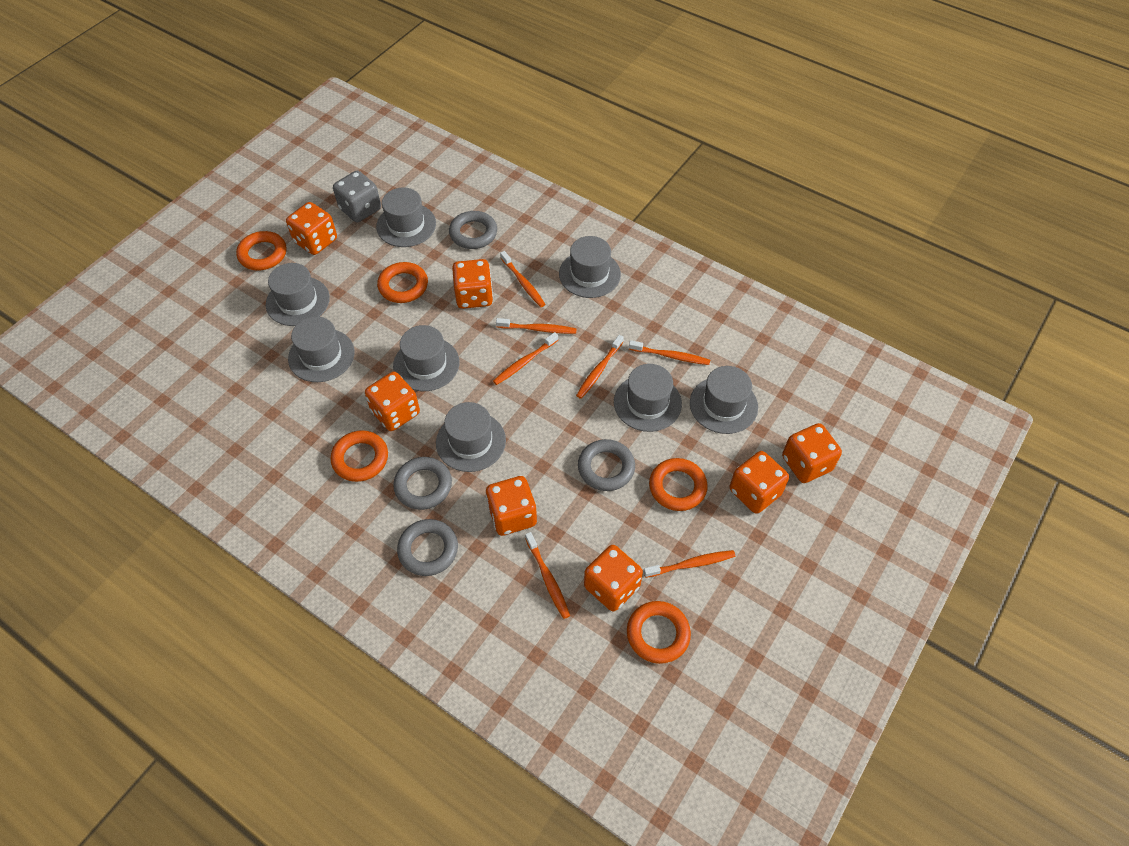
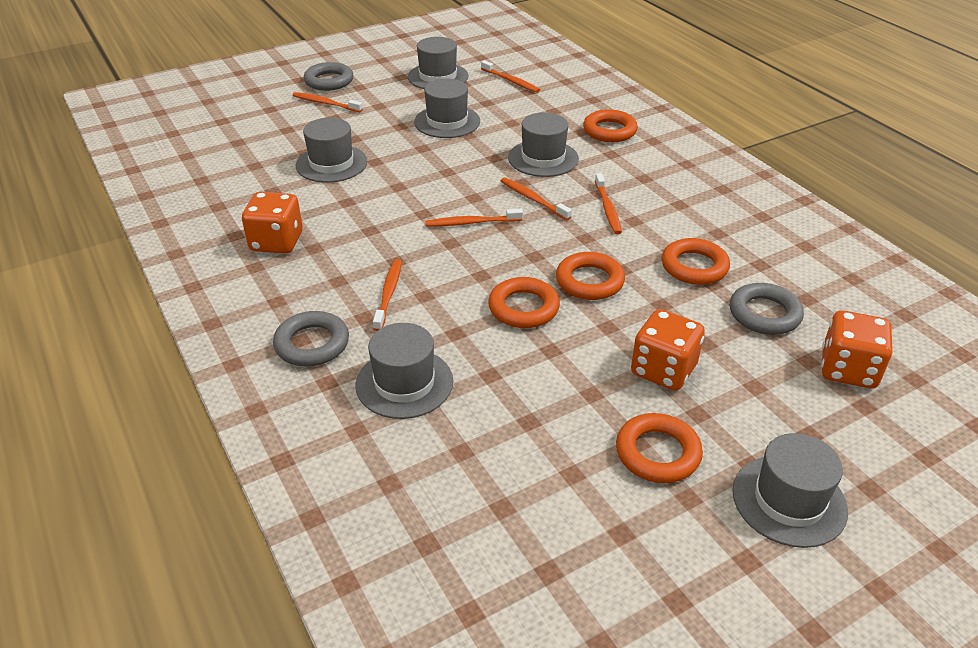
grey dice: [333,171,381,222] = 1 -> none = 0
grey hat: [266,263,330,326] [288,317,355,382] [376,188,436,247] [393,325,460,391] [436,402,506,472] [559,236,621,298] [614,364,682,432] [690,366,758,434] = 8 -> [296,118,367,183] [355,323,453,419] [408,37,469,89] [414,79,480,138] [508,113,579,177] [732,433,848,548] = 6
grey ring: [393,457,452,510] [397,519,458,576] [449,211,497,249] [578,439,635,491] = 4 -> [273,311,349,366] [304,62,353,91] [730,283,804,335] = 3
orange dice: [286,202,337,255] [365,372,420,431] [452,259,493,309] [486,476,537,536] [584,545,643,612] [730,451,789,514] [782,423,842,483] = 7 -> [242,192,303,254] [631,309,705,391] [821,310,893,389] = 3
orange toothbrush: [493,332,558,385] [496,318,577,334] [500,251,545,307] [525,532,570,619] [576,335,624,399] [629,340,710,365] [643,550,735,578] = 7 -> [292,92,363,112] [373,259,402,331] [425,209,523,227] [481,60,540,93] [501,178,572,220] [595,173,622,234] = 6

